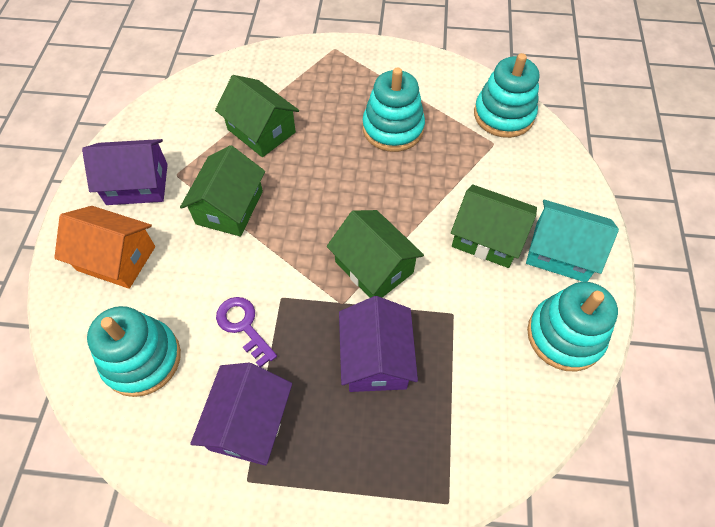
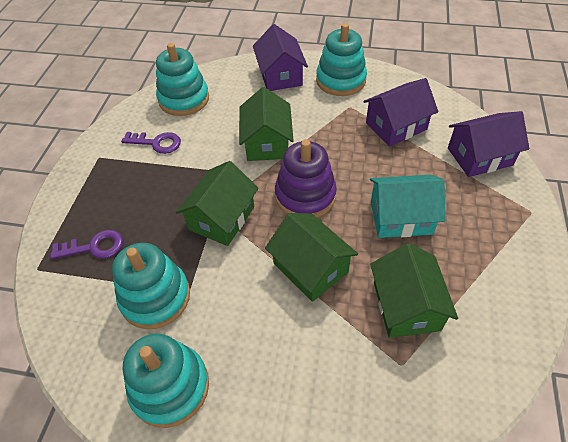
orange house: [54,206,155,289] = 1 -> none = 0
purple key: [216,297,277,367] = 1 -> [50,230,123,259] [121,132,181,154] = 2
purple stacking toy: none = 0 -> [275,140,337,217] = 1

